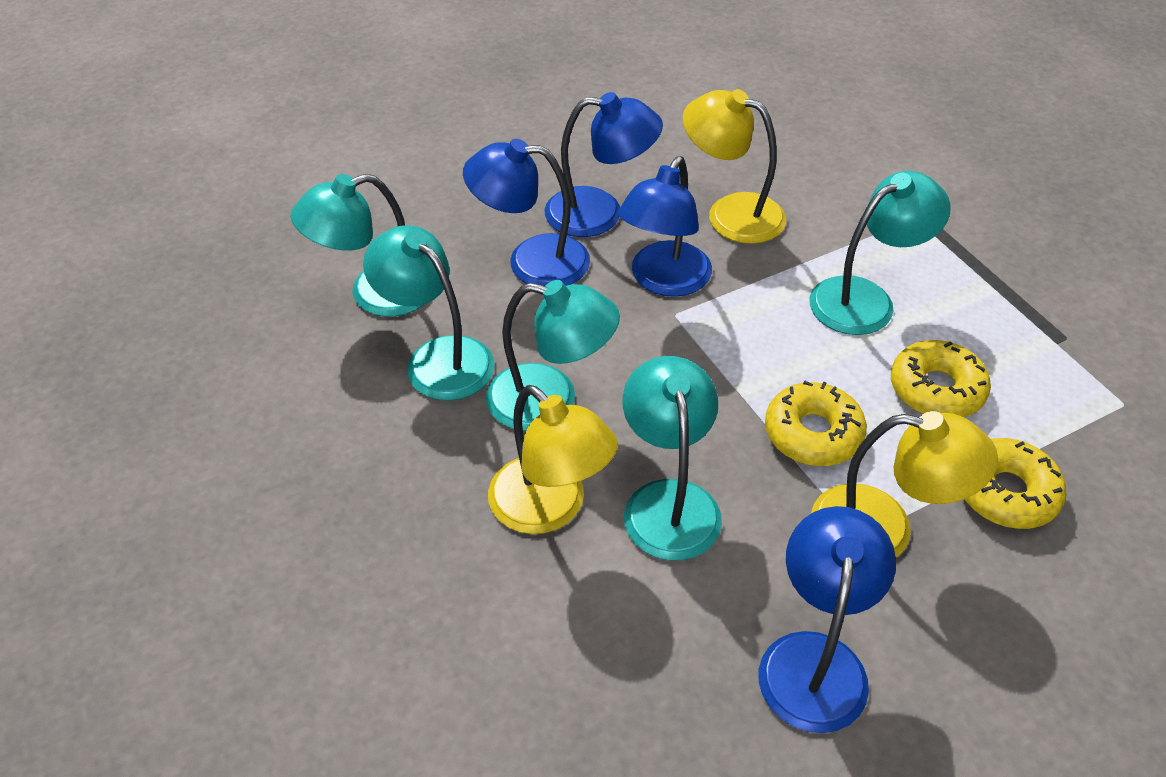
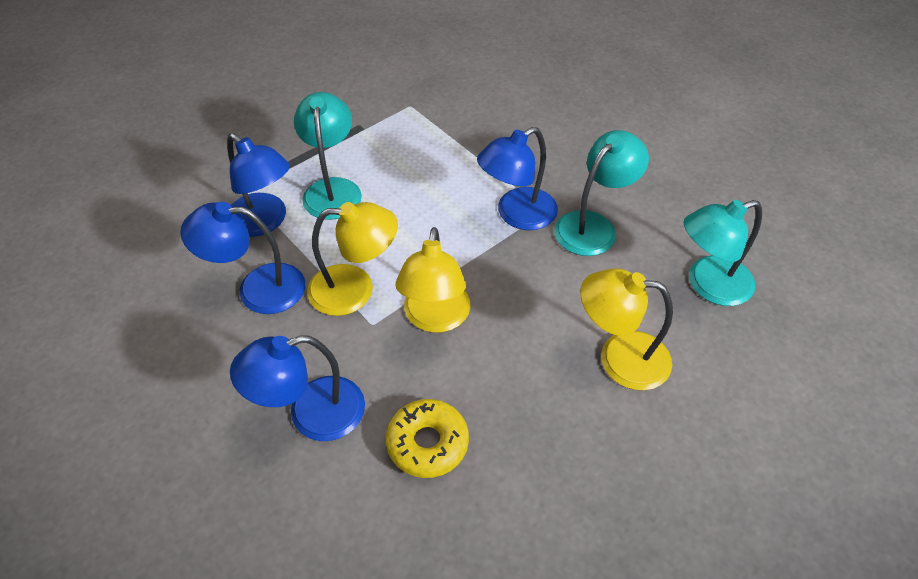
turquoise lamp: [290,174,424,317] [363,225,495,401] [486,280,620,431] [623,356,722,561] [809,171,951,335] = 5 -> [294,92,362,220] [554,130,649,256] [684,200,762,306] = 3
yellow donut: [765,381,867,466] [891,340,991,417] [965,438,1066,529] = 3 -> [386,399,469,478] = 1

